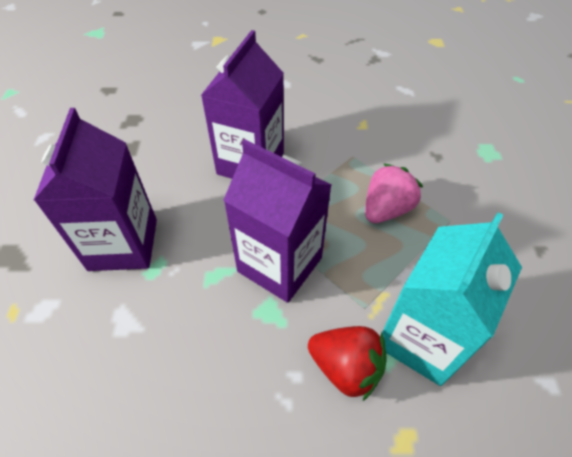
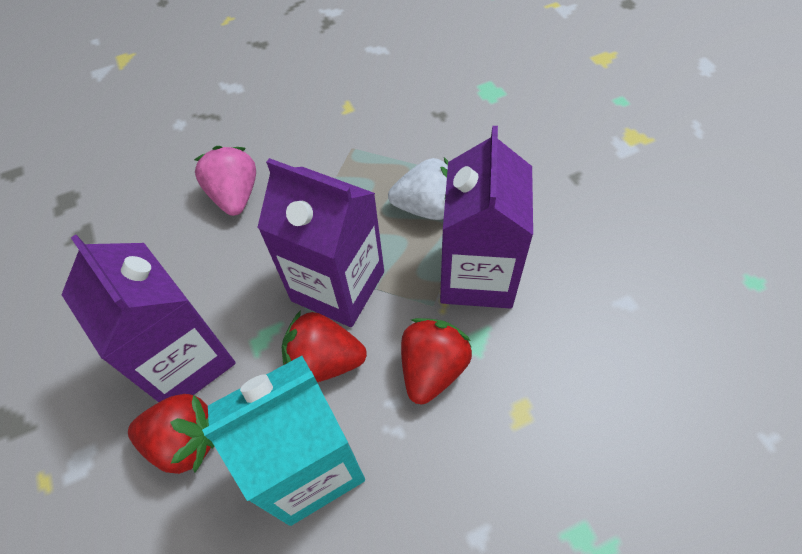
red strawberry: [308,326,386,401] = 1 -> [128,394,215,474] [282,310,367,382] [401,318,472,404] = 3
white strawberry: none = 0 -> [388,157,448,220] = 1

